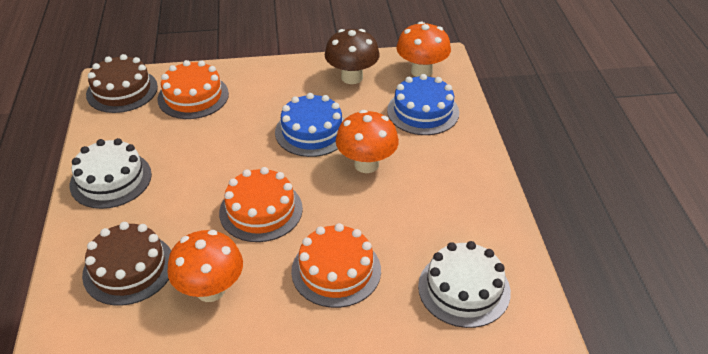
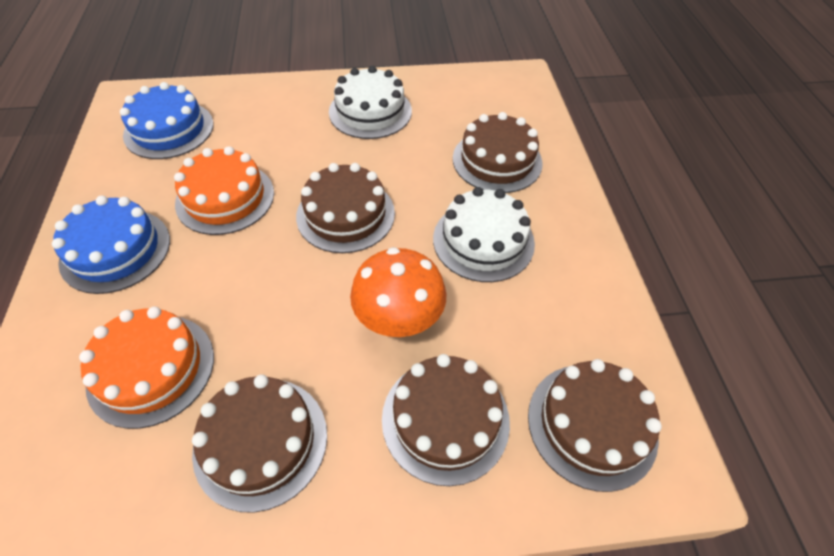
brown cake: [82,222,171,306] [86,54,158,113] = 2 -> [192,374,327,513] [296,163,395,253] [382,354,510,486] [453,112,543,193] [528,359,662,492] = 5
brown mushroom: [325,29,380,84] = 1 -> none = 0
orange cake: [157,60,229,119] [219,167,303,242] [291,223,381,308] = 3 -> [79,307,214,429] [174,146,274,235] = 2
orange mushroom: [167,230,243,302] [336,110,399,173] [396,22,451,77] = 3 -> [350,247,447,337] = 1

